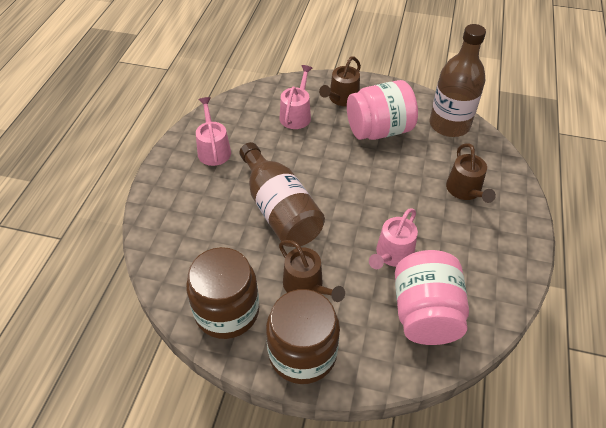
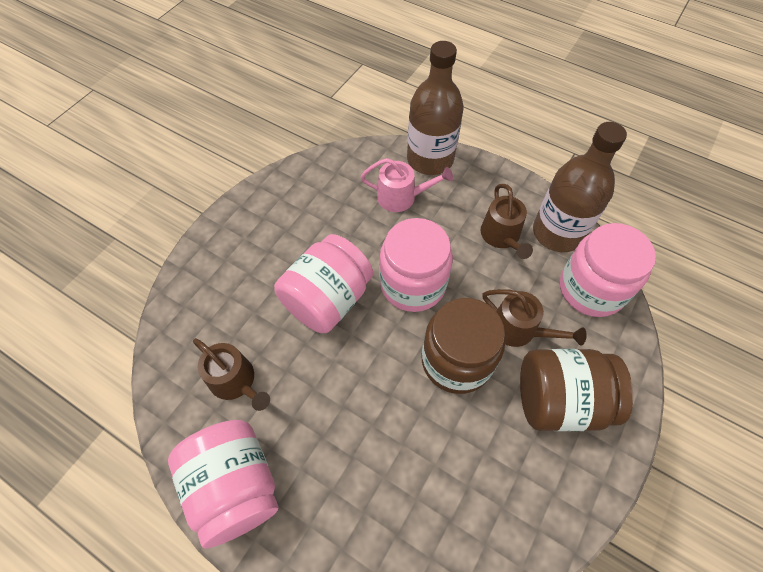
pink jar: [347,80,418,140] [395,250,469,345] = 2 -> [168,420,278,548] [274,234,373,333] [379,218,453,312] [560,223,656,317] = 4
pink watering can: [196,97,231,166] [280,65,312,129] [369,208,418,269] = 3 -> [361,158,453,212] = 1

